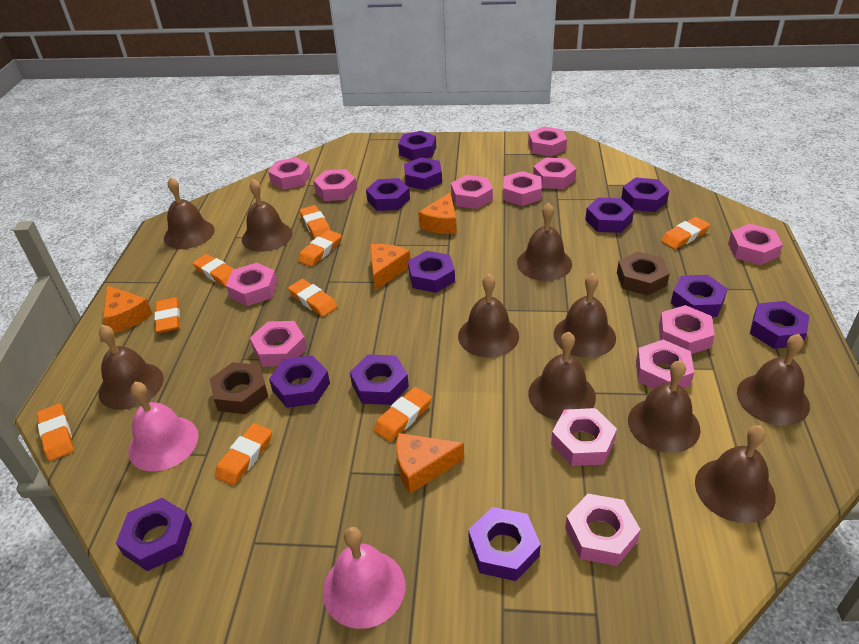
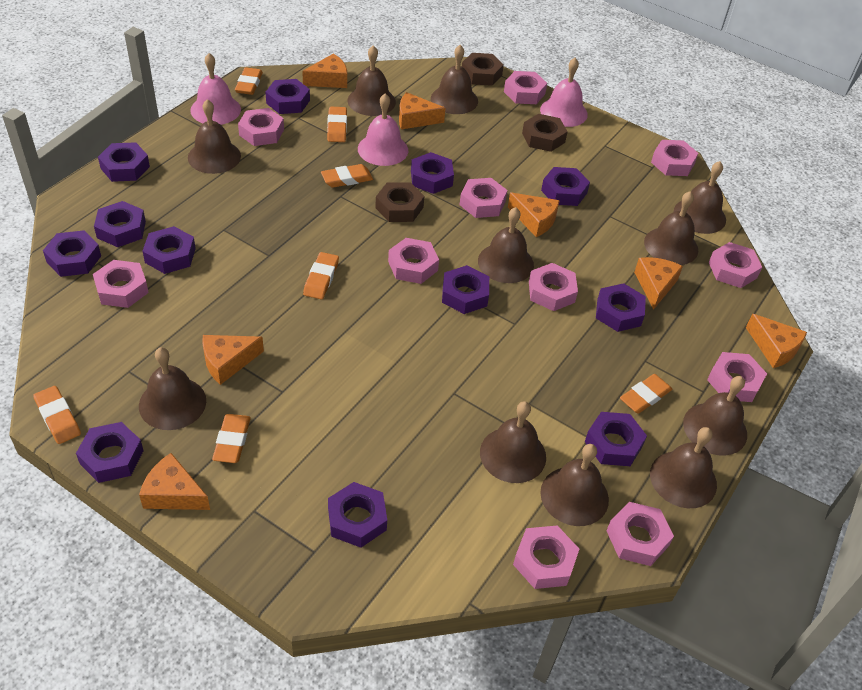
brown bell: [99,325,164,410] [164,177,215,249] [242,179,292,252] [458,274,519,358] [517,203,572,281] [528,332,596,420] [554,273,616,358] [628,360,701,453] [695,425,776,523] [737,334,810,426] = 10 -> [139,347,206,430] [188,99,241,174] [348,46,396,116] [431,45,478,114] [478,207,534,283] [480,401,546,483] [540,444,609,526] [644,191,698,265] [650,427,717,508] [674,161,726,234] [683,376,747,456] = 11
brown nut: [210,362,268,414] [617,252,670,296] = 2 -> [375,182,424,222] [462,53,504,86] [522,114,568,152] = 3
orange cheese: [103,285,153,333] [370,244,410,291] [396,433,464,494] [418,192,457,234] = 4 -> [139,453,210,510] [202,335,264,385] [302,54,347,88] [399,92,446,130] [508,193,560,237] [634,257,683,310] [746,314,807,368] = 7
orange eraser: [37,404,74,461] [155,298,180,333] [193,254,234,287] [215,423,272,486] [288,279,337,317] [298,230,341,267] [300,205,330,239] [373,387,432,442] [661,217,710,249] = 9 -> [33,386,81,444] [212,414,251,463] [235,67,263,95] [303,252,339,299] [321,164,373,188] [327,107,347,142] [620,374,672,414] = 7
pink bell: [128,382,199,471] [323,527,405,629] = 2 -> [190,53,241,125] [358,93,408,166] [540,58,588,127] = 3
pink nut: [226,263,277,306] [250,321,307,367] [268,157,311,190] [313,169,357,201] [451,175,493,209] [503,171,542,206] [528,126,567,157] [533,157,577,189] [551,408,617,466] [565,494,641,566] [636,340,694,389] [659,305,715,354] [728,224,783,265] = 13 -> [93,260,149,308] [238,108,284,146] [388,238,439,284] [460,178,507,218] [504,71,547,104] [513,526,579,589] [529,263,578,311] [607,502,674,566] [651,140,698,176] [707,352,767,402] [709,242,762,288] = 11

